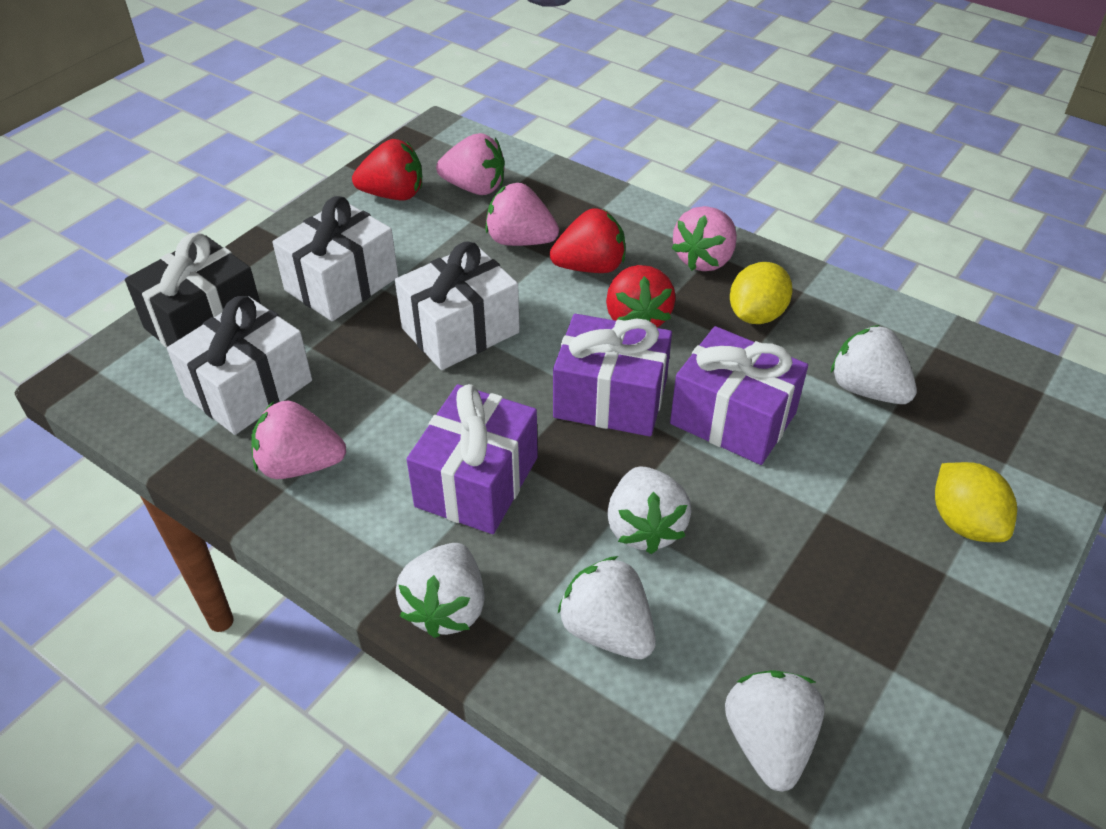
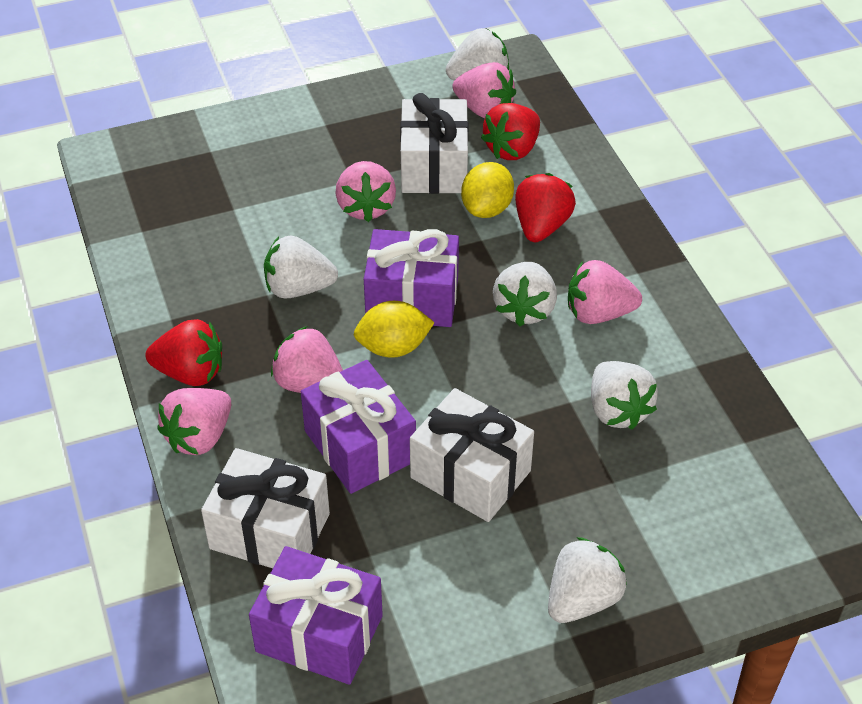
black gift: [125,233,261,348] = 1 -> none = 0
pink strawberry: [251,401,346,479] [436,133,505,195] [485,183,559,246] [672,206,737,271] = 4 -> [157,388,231,455] [271,326,343,393] [335,161,396,222] [452,62,516,118] [568,260,642,324] = 5

